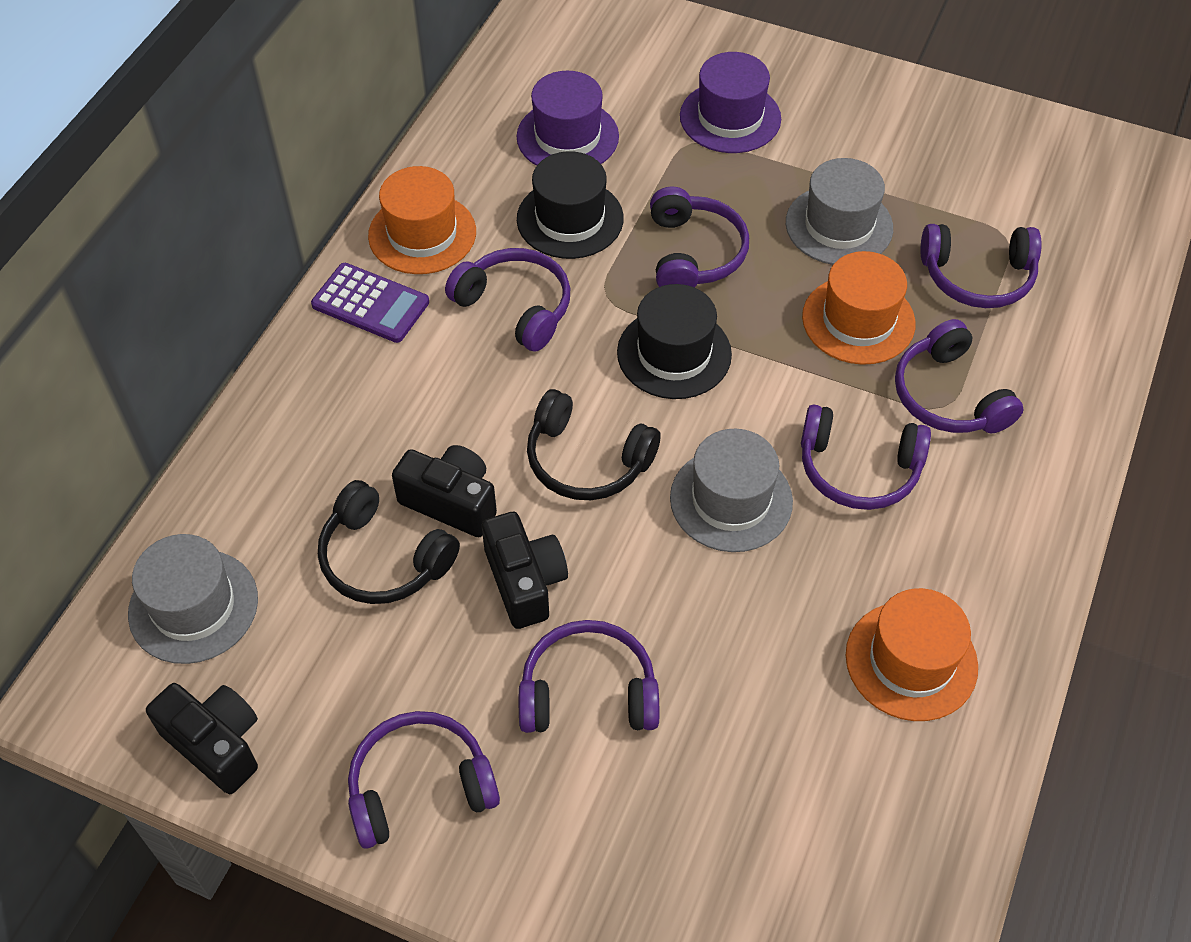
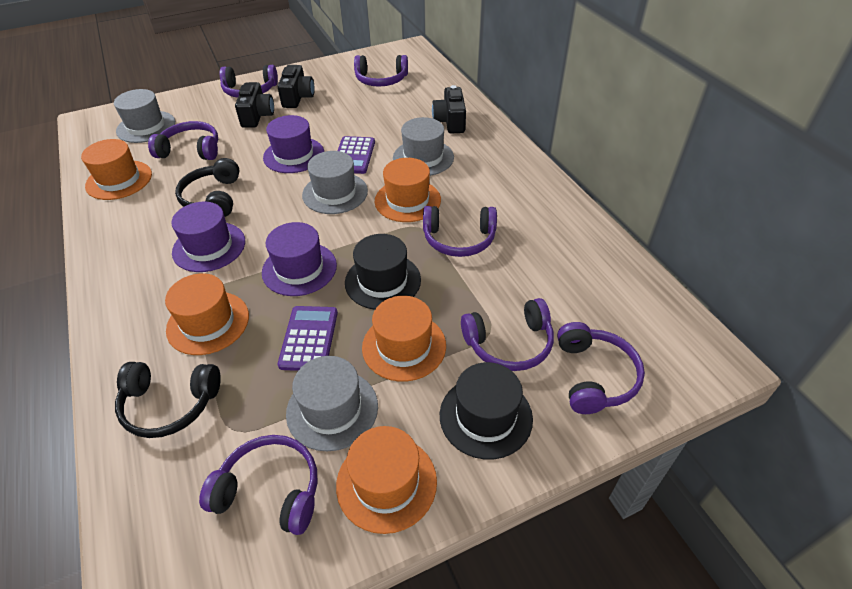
grey hat: [128,534,258,664] [670,429,793,552] [786,158,893,265] = 3 -> [114,89,175,143] [286,356,378,451] [302,151,368,214] [393,117,454,176] = 4
orange hat: [368,166,476,274] [802,251,915,365] [846,588,978,721] = 3 -> [81,139,152,200] [165,273,249,355] [336,426,437,534] [362,296,446,382] [375,158,441,222] = 5
purple calculator: [311,263,429,343] = 1 -> [277,306,338,371] [337,136,375,174] = 2
purple hat: [517,71,619,166] [680,52,781,153] = 2 -> [171,202,245,272] [262,222,337,296] [263,115,324,173] = 3

